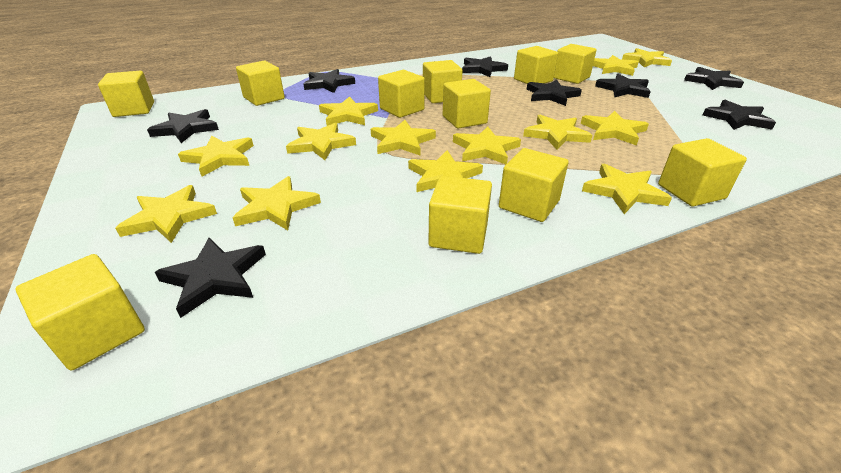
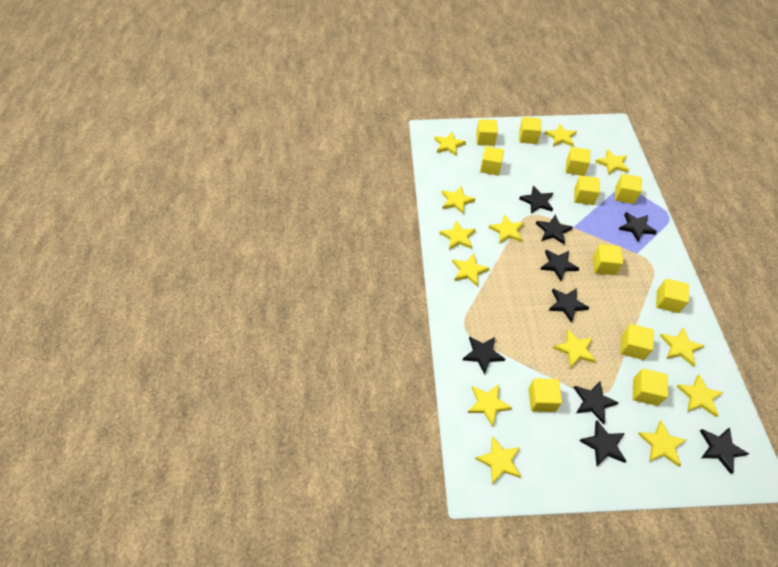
black star: [147,109,219,143] [155,238,266,318] [303,69,355,93] [462,56,508,77] [527,80,582,106] [595,74,651,98] [684,67,744,90] [703,100,776,130] = 8 -> [463,337,505,374] [519,186,553,214] [536,214,573,244] [540,250,580,281] [549,288,589,323] [574,381,619,424] [579,420,626,466] [619,212,657,242] [700,428,749,474] = 9

